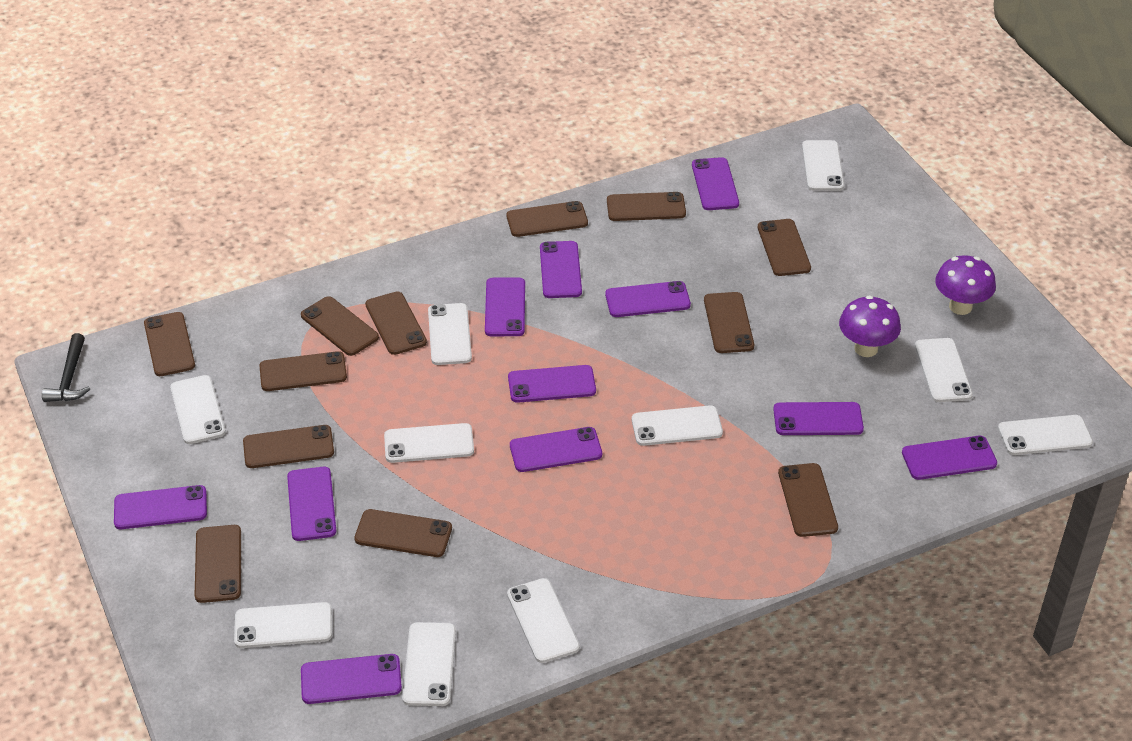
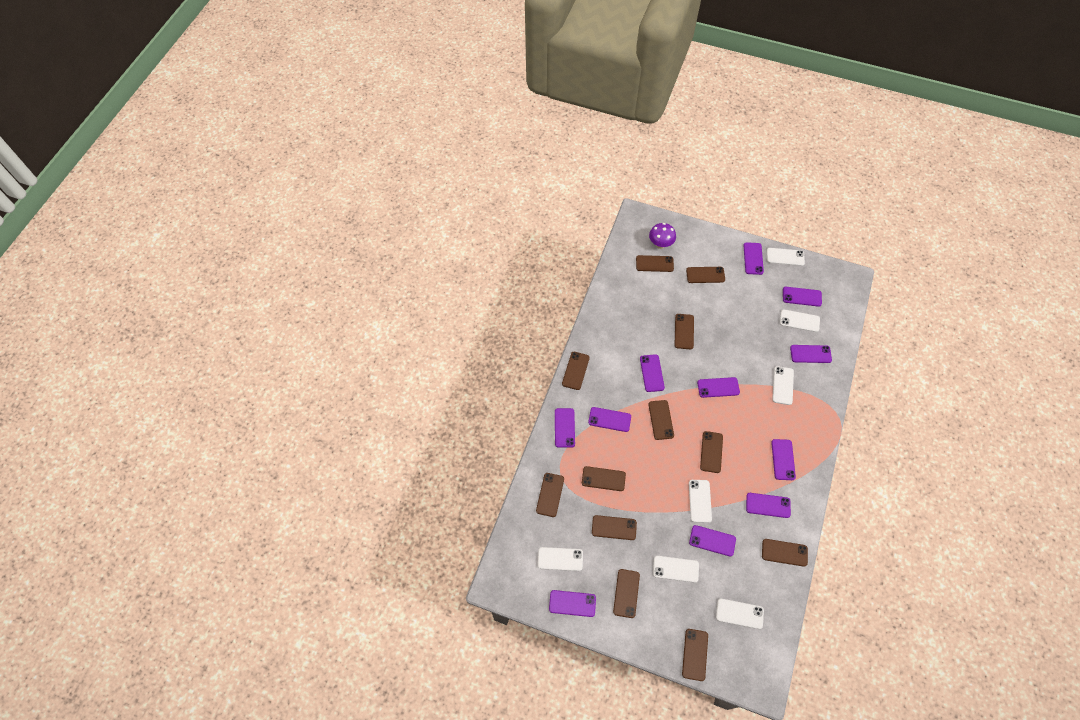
black hammer: [42,333,90,402] = 1 -> none = 0
purple mushroom: [839,296,901,357] [935,255,996,315] = 2 -> [649,223,676,249] = 1
white phone: [170,375,226,444] [234,602,332,648] [384,423,474,463] [402,622,456,706] [428,303,472,365] [507,578,580,663] [632,405,723,446] [802,140,844,191] [915,338,973,402] [998,415,1093,455] = 10 -> [538,547,583,571] [653,556,699,583] [689,480,712,523] [716,599,764,629] [767,248,805,266] [772,366,794,405] [780,309,820,332] = 7

